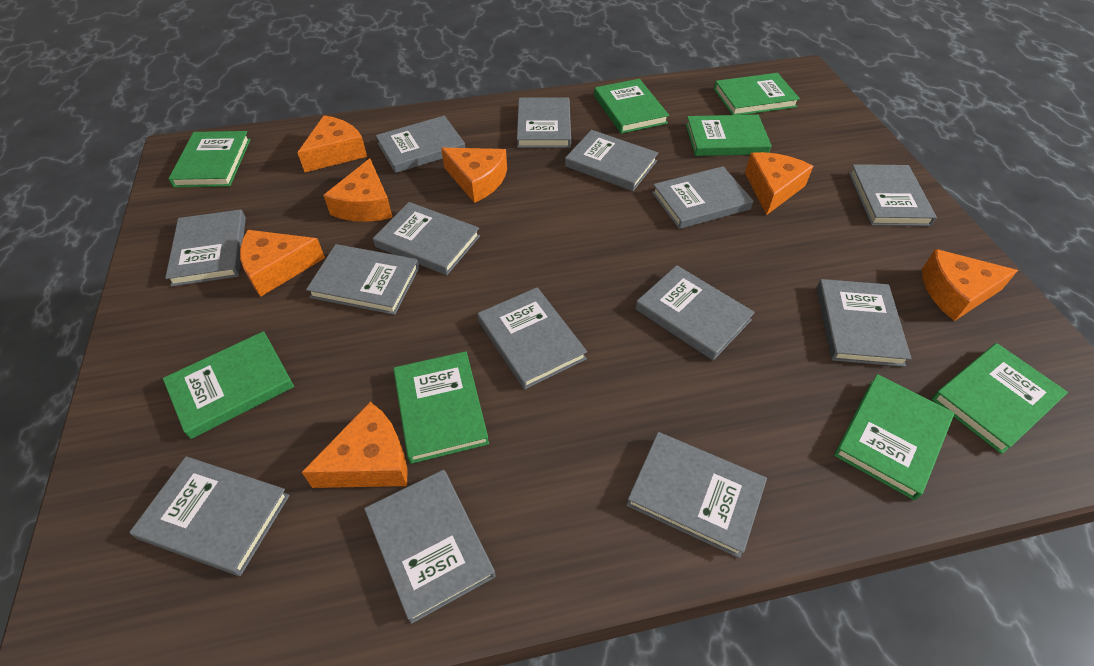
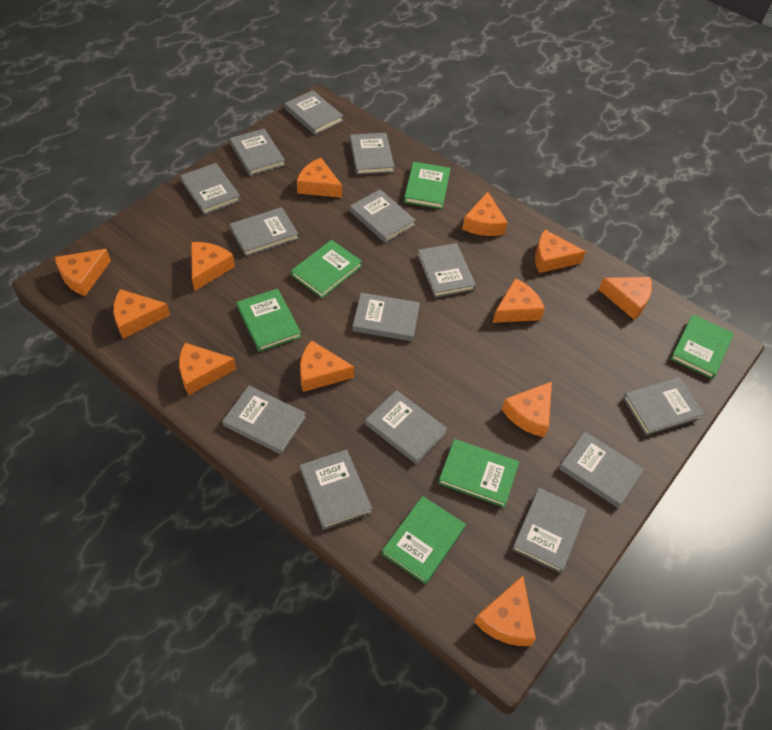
green book: [163,331,294,439] [169,131,251,187] [393,351,489,464] [594,79,669,134] [686,115,772,156] [714,73,800,115] [834,374,954,500] [932,343,1068,454] = 8 -> [237,289,301,352] [291,240,362,298] [382,496,466,585] [404,162,450,209] [438,439,519,508] [670,314,734,379] = 6
orange cheese: [240,230,325,297] [297,115,367,172] [302,402,407,488] [323,159,393,222] [441,148,507,203] [745,152,813,215] [922,249,1018,321] = 7 -> [55,249,111,296] [113,289,170,339] [179,343,236,395] [191,242,235,291] [297,158,342,198] [300,340,354,392] [462,192,508,236] [474,576,536,646] [492,278,545,323] [502,382,552,437] [535,230,586,273] [598,277,652,320] = 12

